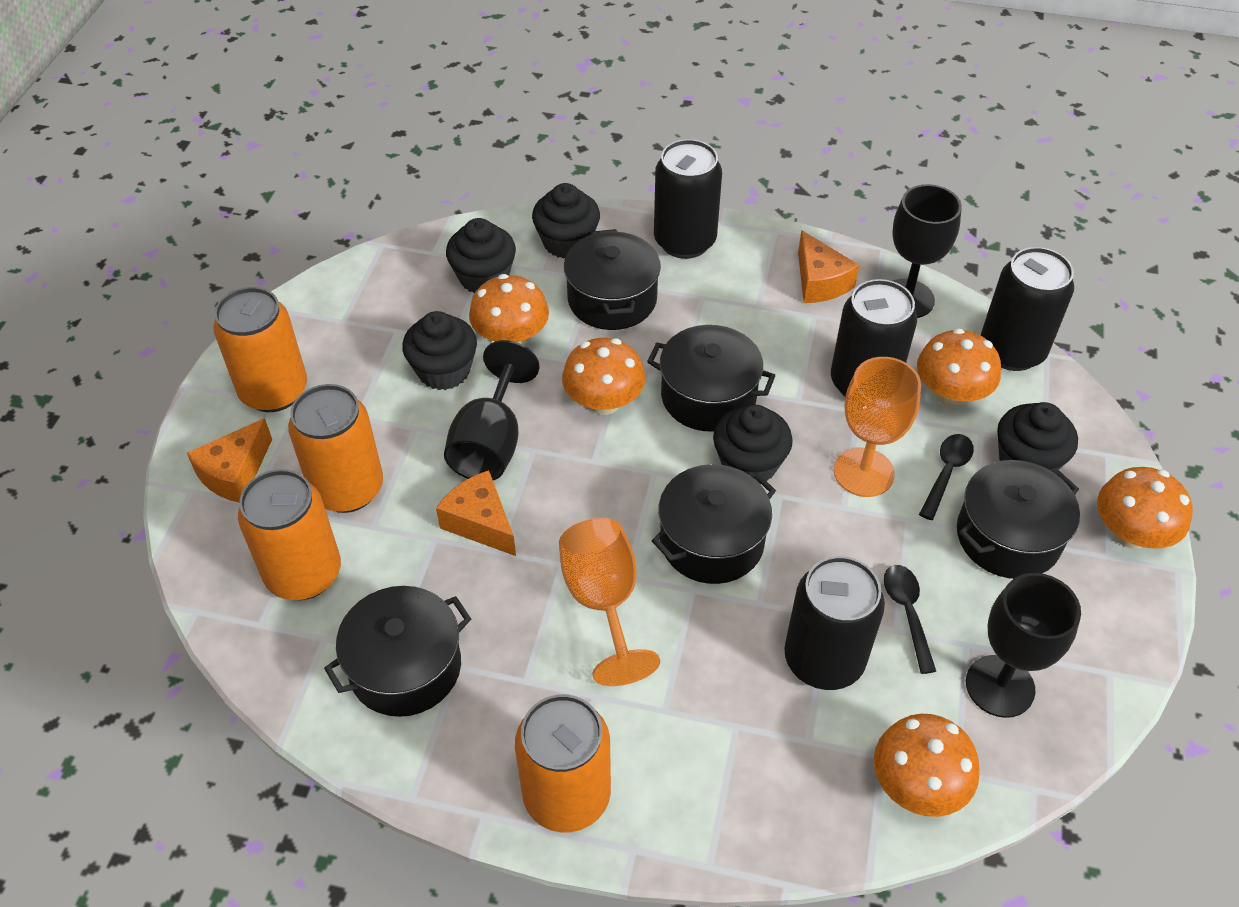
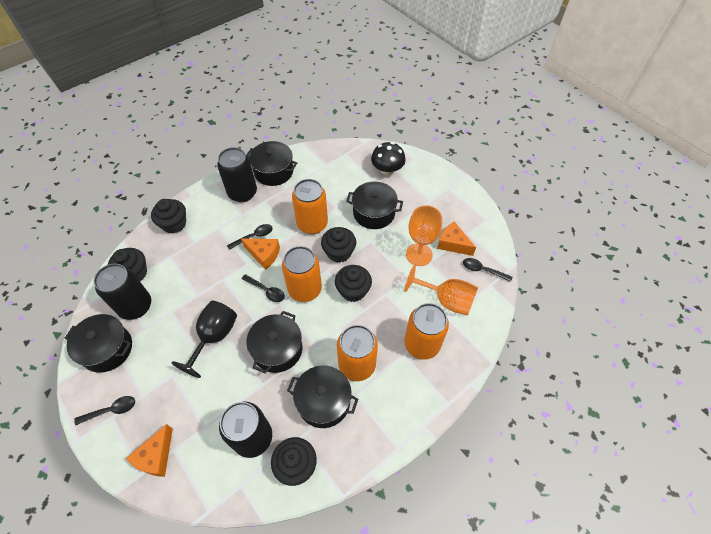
black can: [654,139,722,259] [784,556,885,690] [831,279,917,397] [981,247,1074,371] = 4 -> [94,264,151,320] [217,147,257,202] [219,401,272,458] = 3
black goblet: [444,340,540,480] [893,184,962,318] [966,573,1081,718] = 3 -> [172,301,237,378] = 1
black mushroom: none = 0 -> [371,142,406,175] = 1
black spoon: [884,565,936,674] [919,434,974,520] = 2 -> [74,396,135,425] [227,224,273,250] [242,274,285,302] [463,258,512,282] = 4
orange mushroom: [469,274,549,345] [562,338,645,415] [874,714,979,817] [917,328,1001,407] [1097,467,1193,549] = 5 -> none = 0

